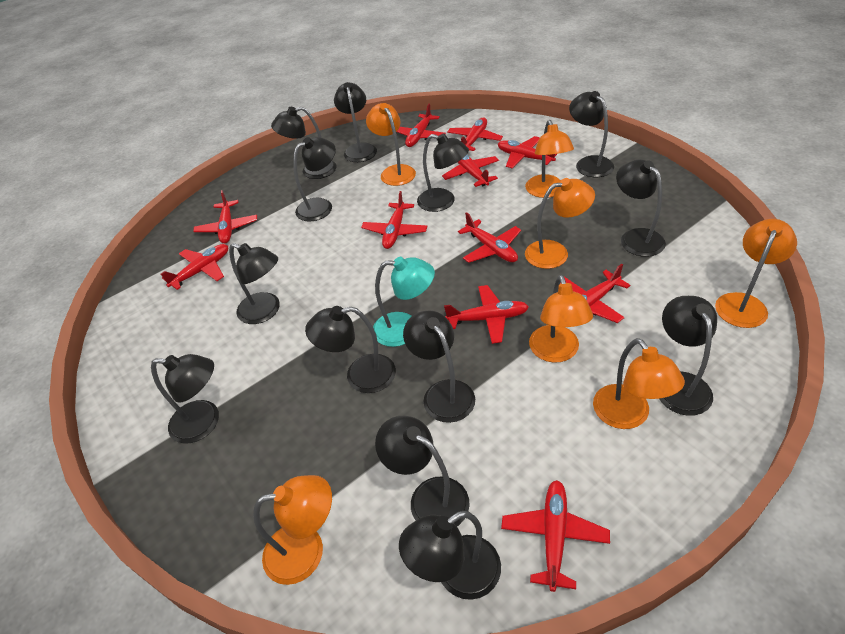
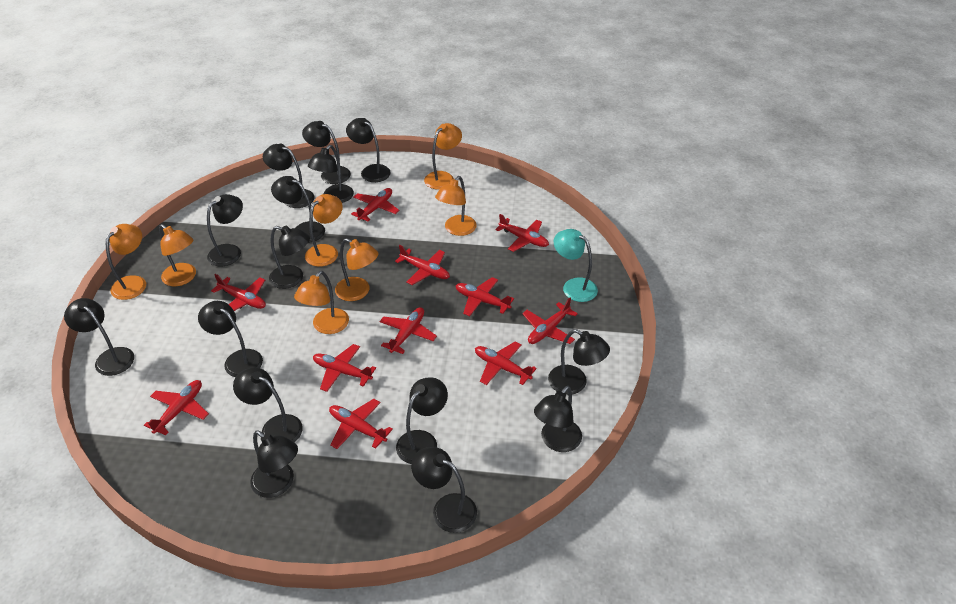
black lamp: [151,354,219,444] [229,243,280,324] [271,107,337,179] [293,137,336,222] [305,306,396,393] [334,82,377,162] [375,416,470,526] [399,511,501,600] [403,310,475,423] [417,134,469,212] [569,91,614,177] [616,159,666,257] [659,296,717,416] = 13 -> [64,298,134,376] [198,301,263,377] [207,194,243,266] [233,367,303,442] [250,430,298,498] [263,144,315,208] [269,226,310,289] [271,176,325,243] [302,121,351,184] [308,145,354,203] [346,118,391,182] [396,377,448,464] [411,447,477,533] [534,386,582,452] [548,329,610,395] = 15

